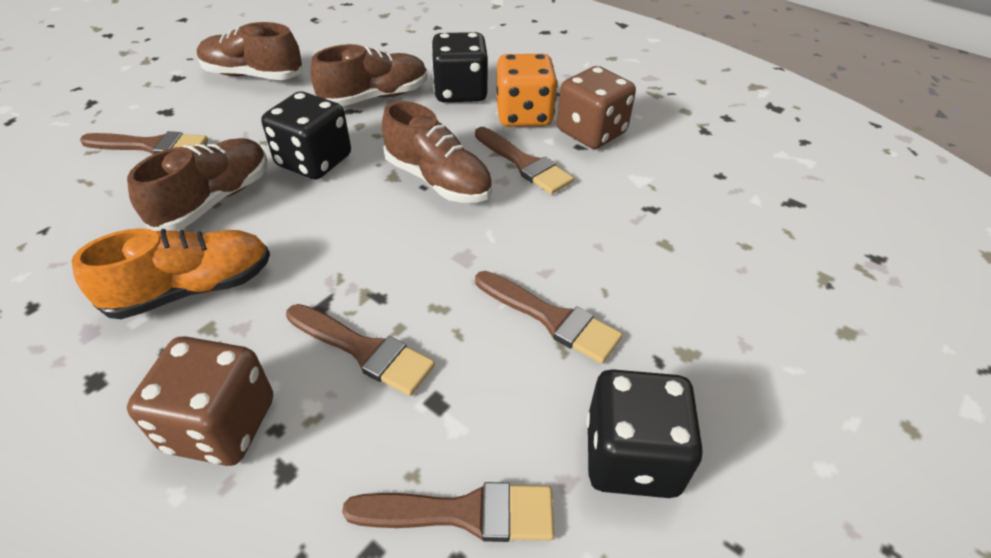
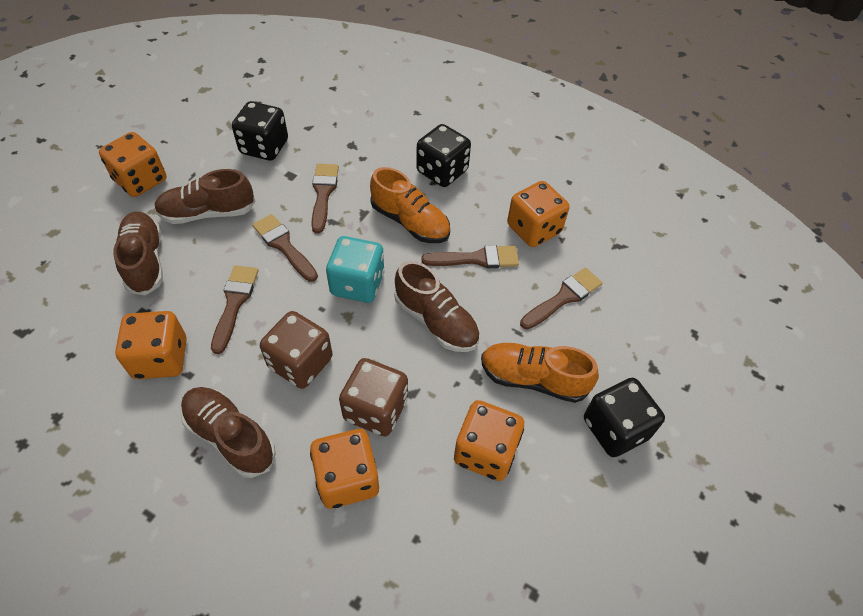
orange dice: [496,54,558,127] = 1 -> [99,132,166,197] [115,311,187,379] [310,429,379,509] [454,400,524,481] [507,181,569,247] = 5
orange shoe: [71,228,270,319] = 1 -> [370,167,450,243] [481,343,599,403] = 2
turquoise dice: none = 0 -> [326,236,385,303] = 1

